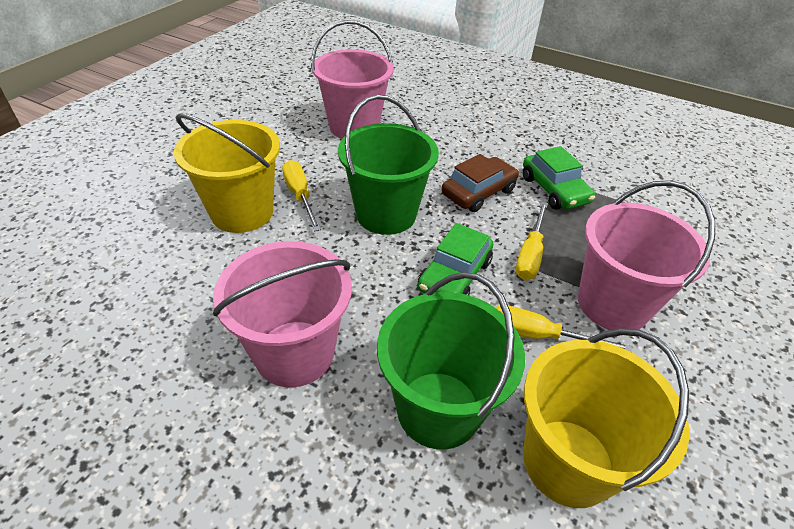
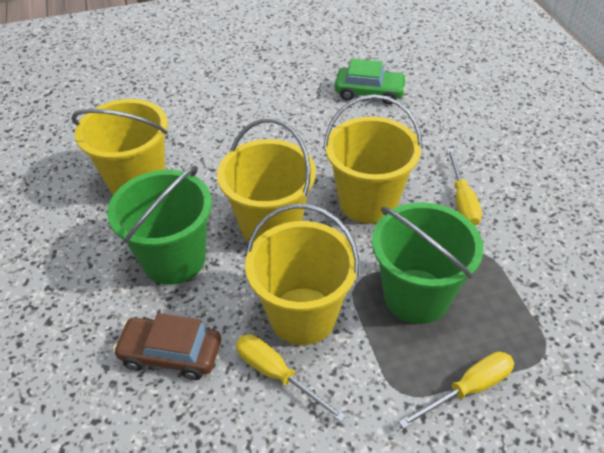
green car: [418,223,493,295] [523,146,595,210] = 2 -> [335,59,407,105] = 1
pink bucket: [213,241,352,387] [311,20,394,139] [578,180,715,330] = 3 -> none = 0
yellow bucket: [174,113,280,233] [523,328,689,508] = 2 -> [72,99,168,195] [217,118,316,243] [245,203,360,345] [323,94,423,224] = 4

